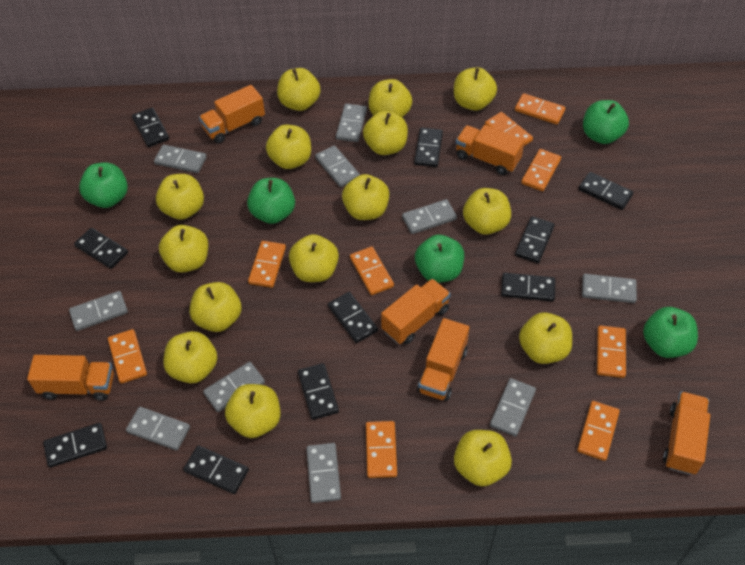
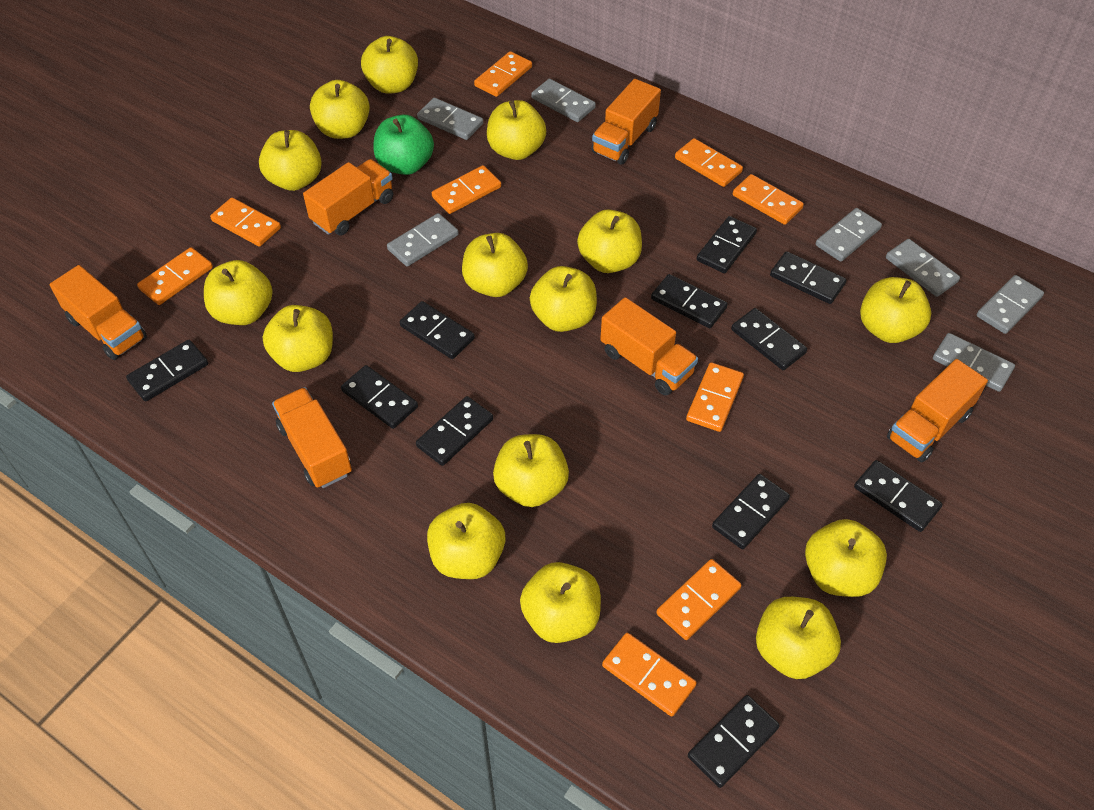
black domino: [43,423,107,467] [74,228,128,269] [132,108,169,147] [183,445,249,494] [298,363,339,420] [328,292,378,343] [414,128,443,167] [501,273,555,301] [515,216,555,263] [579,172,633,210] = 10 -> [126,340,208,402] [341,365,418,429] [400,301,475,359] [416,396,493,466] [651,274,728,328] [688,695,780,788] [697,216,757,273] [712,474,790,549] [731,308,807,370] [770,251,846,304] [854,460,942,532] = 11
green apple: [79,162,128,208] [247,178,295,224] [415,235,464,283] [583,100,629,144] [643,307,698,358] = 5 -> [373,115,434,175] = 1
grey domino: [69,291,128,331] [126,407,190,451] [154,145,207,173] [203,362,265,412] [306,443,341,503] [315,145,360,187] [336,104,367,142] [402,199,457,234] [490,378,536,437] [582,274,637,303] = 10 -> [387,213,459,267] [417,98,483,140] [531,79,596,122] [816,208,882,262] [886,239,960,297] [933,333,1015,392] [977,275,1044,334] = 7

